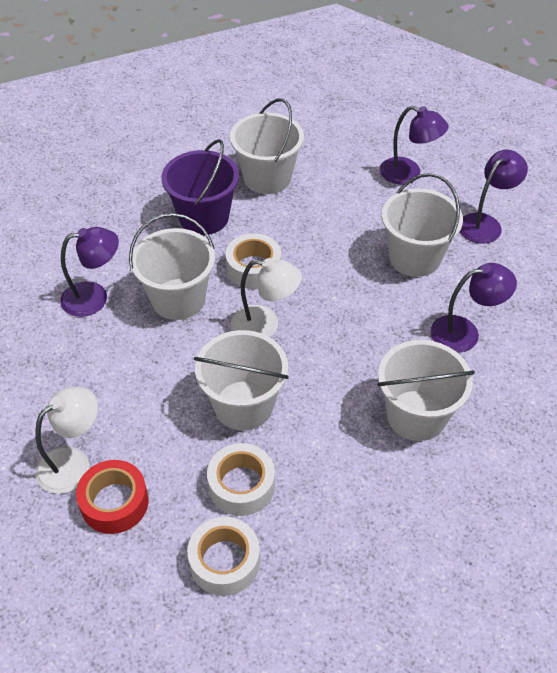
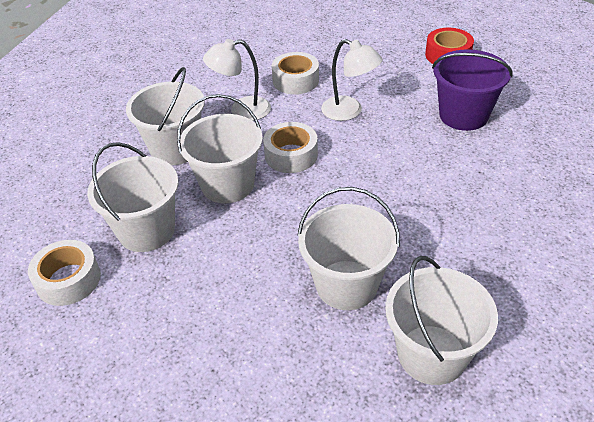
purple lamp: [60,227,119,317] [380,106,449,185] [430,263,517,353] [460,150,528,244] = 4 -> none = 0

